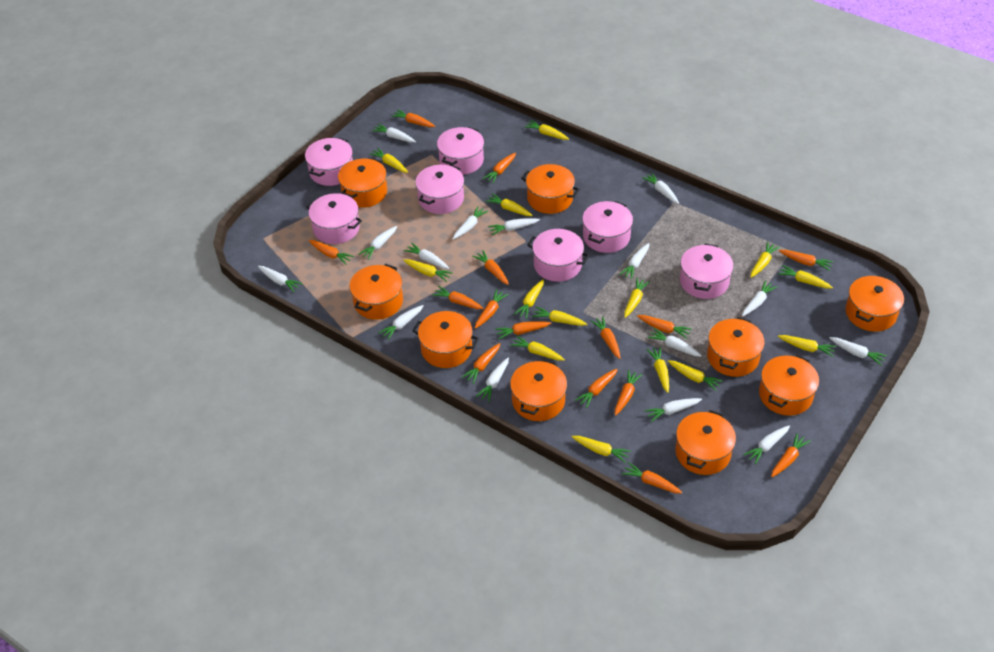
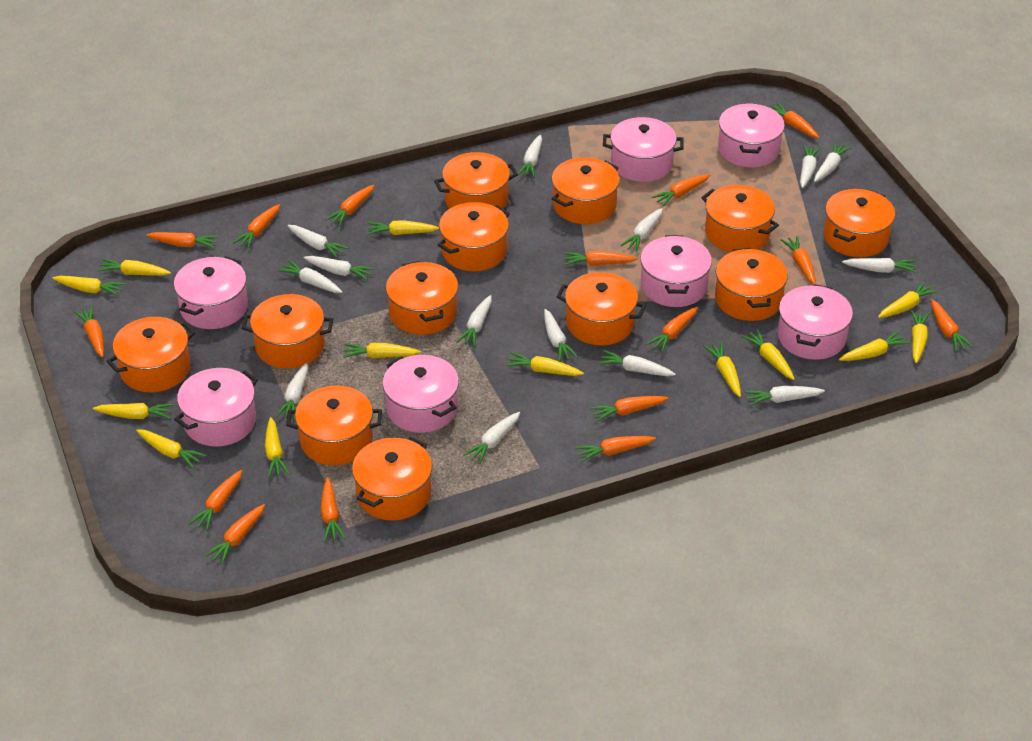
orange pot: [338,158,387,208] [350,264,403,320] [412,311,479,368] [510,359,567,421] [521,164,580,214] [675,410,736,475] [707,317,765,377] [759,355,819,416] [846,276,904,332] = 9 -> [106,317,195,392] [242,294,333,369] [286,386,382,465] [352,437,432,520] [386,261,458,335] [434,152,518,209] [437,202,510,272] [552,157,620,224] [556,272,646,346] [701,185,779,252] [715,248,788,321] [824,189,895,257] = 12
white carrot: [258,266,303,292] [358,226,397,260] [372,124,416,142] [378,305,424,340] [404,243,450,269] [453,206,488,239] [476,358,509,402] [488,218,540,235] [619,243,650,280] [642,173,679,204] [645,398,702,422] [647,328,702,357] [742,280,777,316] [743,425,790,464] [830,337,887,366] = 15 -> [276,363,308,420] [278,260,342,293] [287,225,348,258] [304,256,374,280] [457,295,492,347] [463,412,520,464] [517,135,542,178] [544,309,578,362] [598,350,676,376] [620,208,663,252] [745,386,825,406] [800,145,821,188] [814,142,851,182] [842,258,917,273] = 14
yellow carrot: [369,148,408,173] [403,259,453,282] [486,194,533,216] [510,335,565,361] [514,279,544,319] [524,120,569,140] [532,307,587,326] [572,436,631,463] [624,278,650,318] [647,347,669,393] [668,360,723,391] [751,242,780,278] [778,265,833,288] [778,335,836,357] = 14 -> [52,276,125,296] [93,403,174,419] [97,259,171,276] [136,429,206,468] [265,417,289,478] [343,343,421,358] [367,220,439,235] [506,352,584,376] [703,342,741,397] [741,329,795,380] [839,331,910,361] [878,281,938,318] [910,310,930,363] = 13

